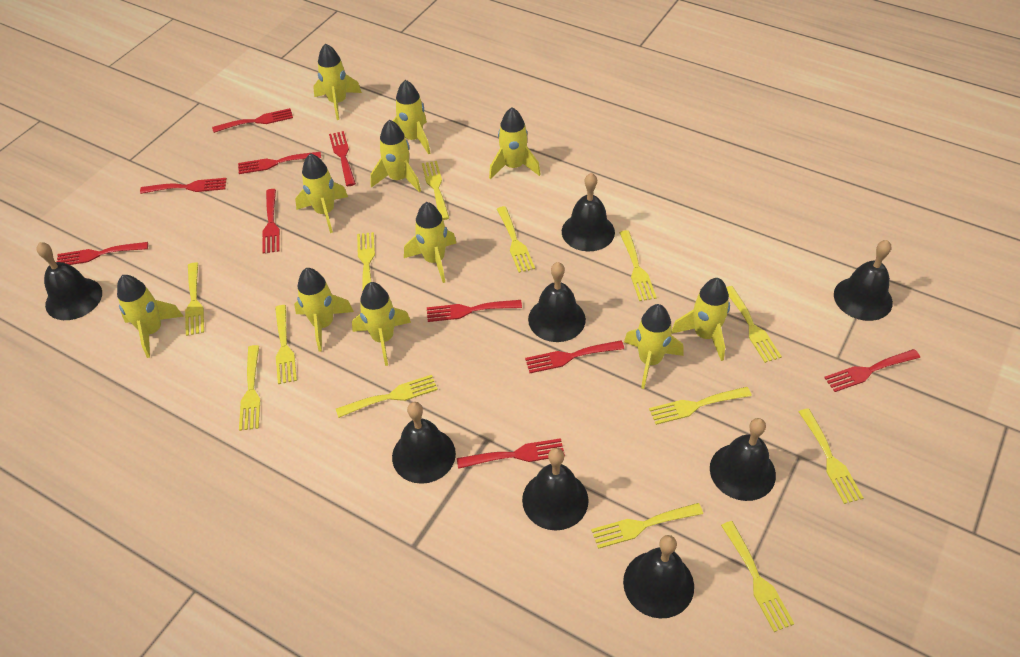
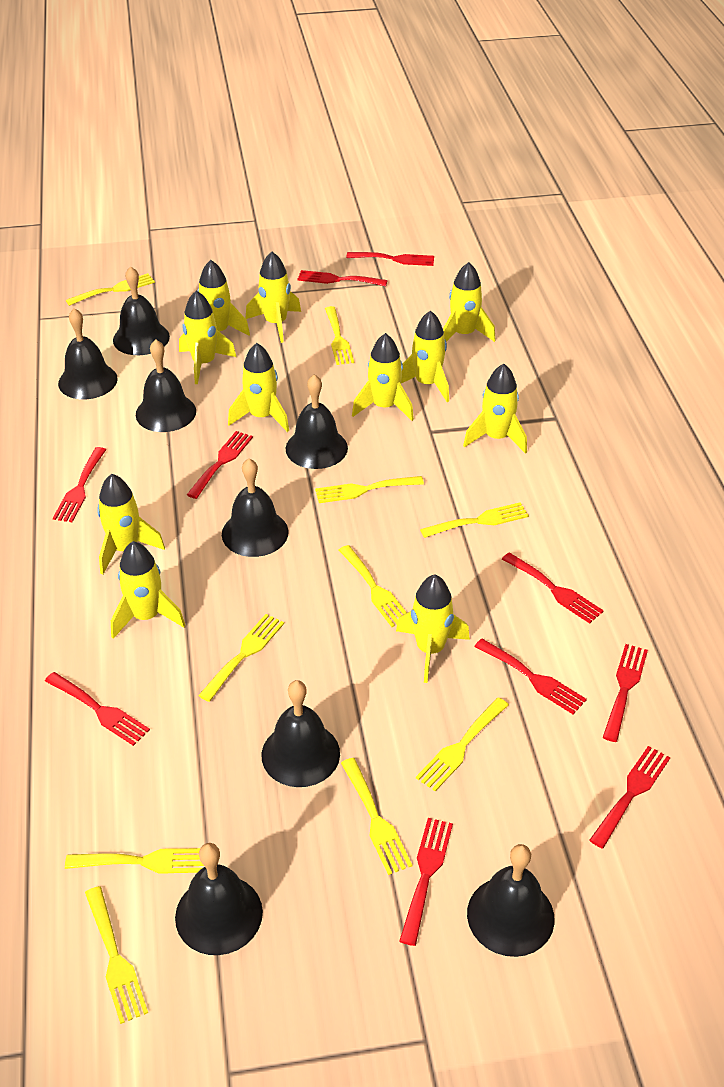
yellow fork: [185,262,204,336] [239,345,260,431] [275,305,297,384] [336,375,438,418] [357,232,375,292] [422,161,449,220] [497,206,535,273] [591,503,703,549] [619,230,657,301] [649,387,752,425] [721,521,794,632] [726,286,782,363] [799,408,864,504] = 13 -> [65,848,204,874] [66,273,155,306] [85,886,148,1024] [198,614,284,702] [315,476,424,503] [325,306,354,365] [339,545,407,627] [341,758,413,875] [416,697,509,792] [420,502,529,538] = 10

